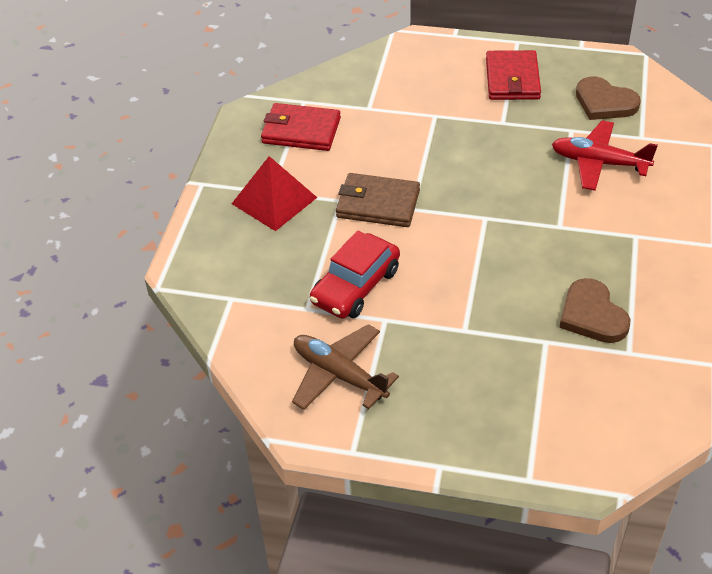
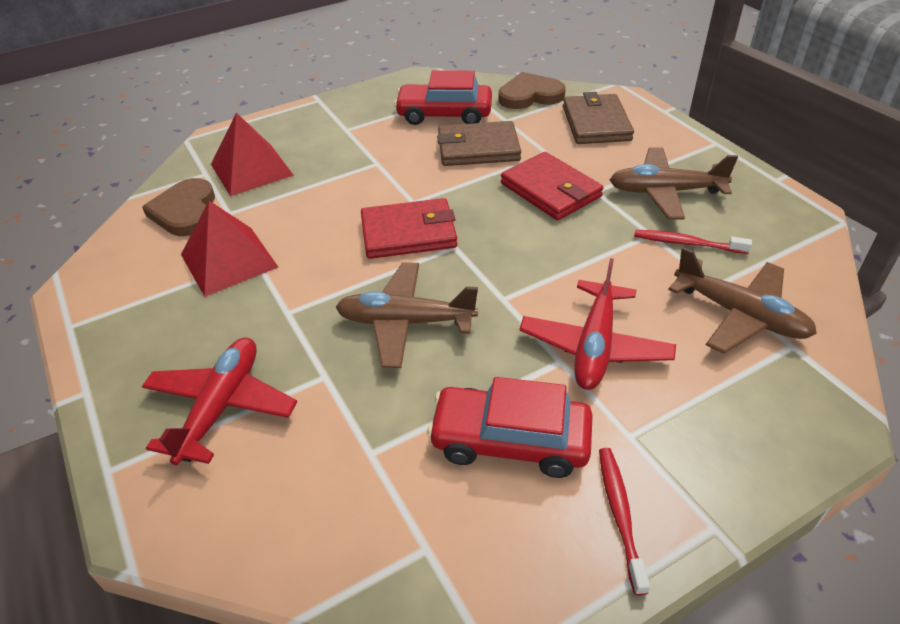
brown plane: [292,324,399,410] = 1 -> [336,262,478,368] [610,148,738,219] [668,247,817,354] = 3
brown wallet: [336,173,420,227] = 1 -> [437,121,521,166] [563,92,634,144] = 2
red car: [310,230,400,319] = 1 -> [394,70,492,125] [427,377,593,478] = 2
red plane: [552,120,658,191] = 1 -> [142,338,297,465] [519,258,676,390] = 2
red pyramid: [232,156,317,231] = 1 -> [181,201,278,297] [211,113,294,196] = 2
red toothbrush: none = 0 -> [599,448,650,596] [634,230,752,254] = 2

